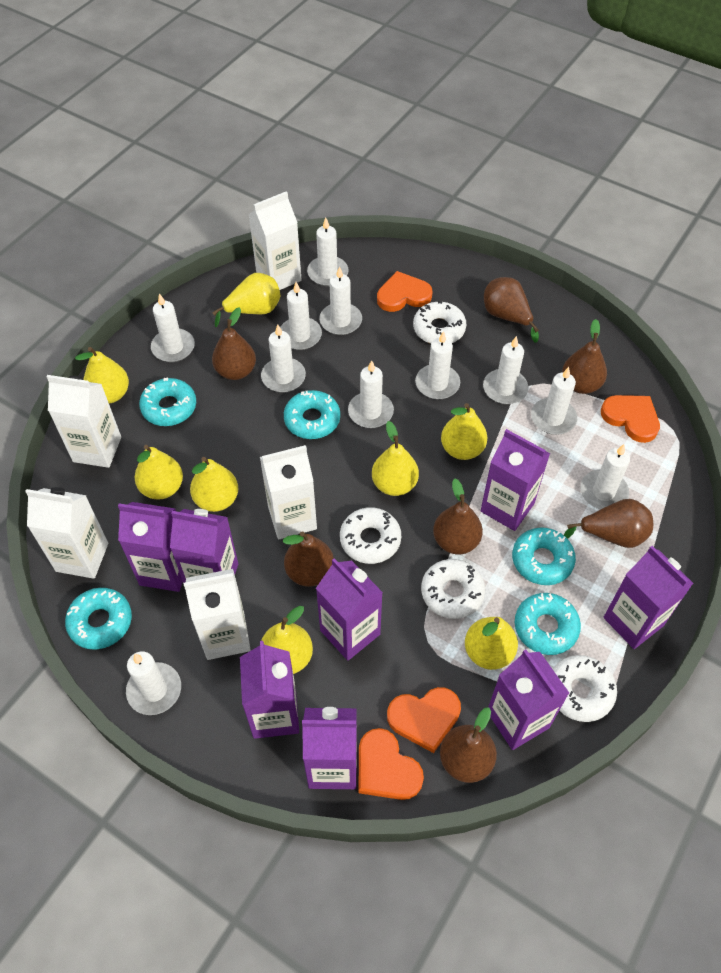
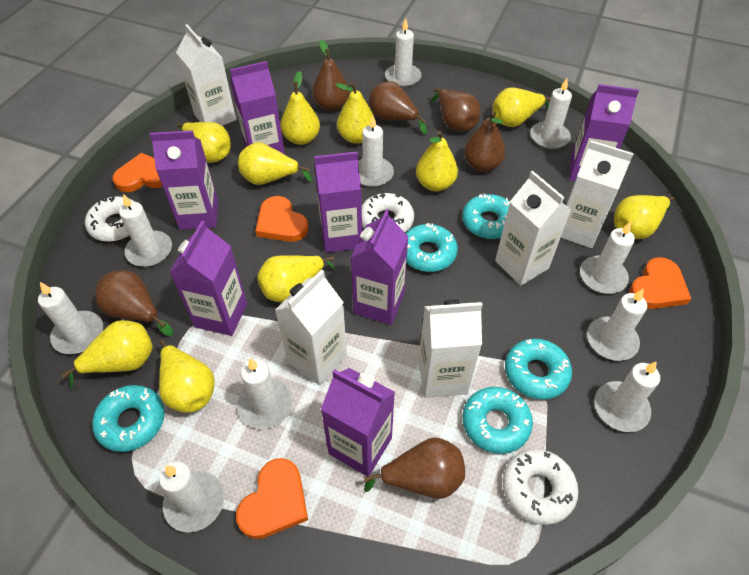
brown pear: [212,307,256,380] [283,531,334,587] [433,478,483,554] [440,707,497,783] [484,277,539,343] [562,319,607,394] [564,499,653,548] = 7 -> [95,270,173,336] [312,40,350,111] [364,437,465,499] [369,81,427,135] [431,88,480,132] [464,112,505,172] = 6
purple carton: [118,502,183,592] [170,509,238,584] [240,641,299,739] [302,707,357,789] [316,558,383,661] [481,429,550,531] [488,650,569,750] [603,546,693,649] = 8 -> [150,130,218,230] [170,221,247,336] [230,61,285,155] [314,151,362,253] [321,368,395,476] [350,209,409,325] [569,84,639,181] = 7
white candle: [126,652,181,715] [151,293,195,362] [261,325,306,393] [280,282,322,350] [307,217,348,286] [319,266,362,335] [348,360,394,428] [415,331,460,399] [483,336,528,404] [531,367,577,435] [580,444,630,510] = 11 -> [38,282,103,354] [119,194,172,267] [159,461,224,532] [237,358,293,429] [358,115,394,187] [385,18,421,87] [530,78,572,149] [580,221,635,294] [587,289,647,361] [594,361,660,432] = 10
white donut: [340,507,401,564] [413,301,466,344] [421,559,485,619] [553,655,617,722] = 4 -> [85,195,135,242] [362,192,414,232] [503,449,579,525] = 3
yellow pear: [75,347,129,403] [135,445,183,500] [190,457,239,512] [212,273,280,327] [261,606,313,674] [372,421,419,496] [441,403,487,460] [465,617,518,670] = 8 -> [61,320,153,389] [159,339,215,413] [177,122,231,163] [238,142,312,185] [257,255,335,302] [280,71,320,145] [335,82,376,144] [416,131,458,191] [493,87,551,127] [614,195,674,239] = 10

